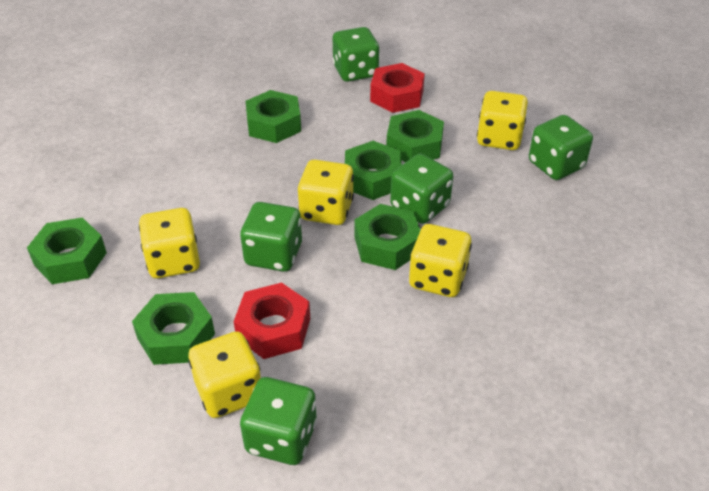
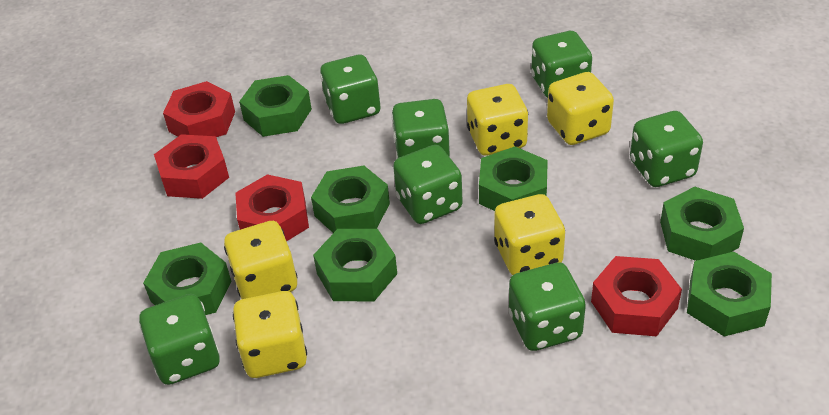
green dice: [240,202,302,272] [240,377,317,465] [333,27,379,82] [390,154,453,224] [529,115,593,180] = 5 -> [139,294,220,385] [320,55,381,124] [391,99,450,159] [393,145,463,224] [509,262,586,351] [531,31,592,98] [630,111,703,187] = 7
green nut: [27,217,107,284] [132,292,215,365] [246,90,301,143] [345,141,402,200] [354,204,420,270] [386,110,444,162] = 6 -> [143,243,231,315] [239,75,312,137] [311,166,390,233] [313,229,397,301] [479,146,548,211] [660,187,744,261] [687,252,772,336] = 7
red nut: [234,283,310,359] [370,63,425,113] = 2 -> [154,134,229,199] [163,81,235,137] [235,174,309,241] [591,256,682,336] = 4

